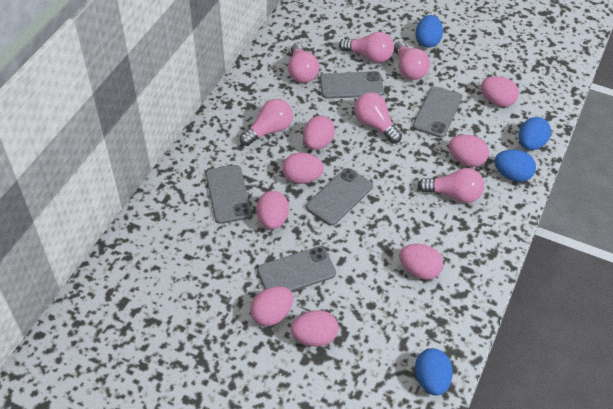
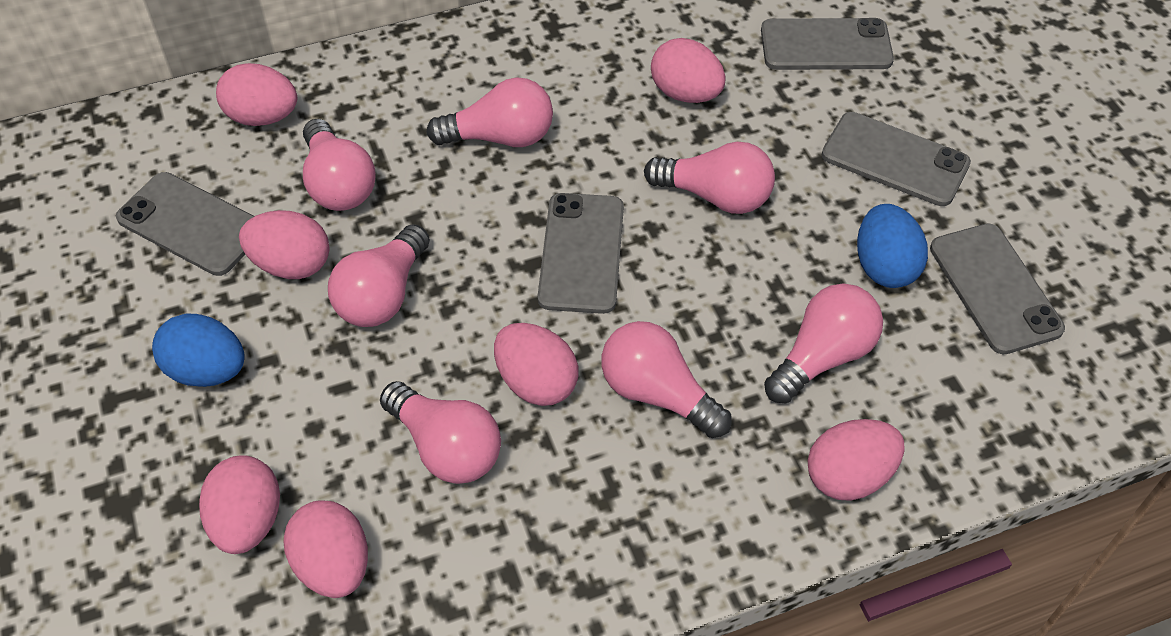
blue egg: [415,15,443,48] [415,348,453,395] [494,150,536,182] [519,117,551,150] = 4 -> [152,314,245,387] [857,204,928,288] = 2
pink egg: [250,286,293,326] [257,191,289,230] [282,153,324,184] [291,310,338,346] [303,116,335,150] [399,244,443,280] [449,135,489,167] [481,76,519,107] = 8 -> [199,455,280,554] [216,63,297,126] [239,210,329,279] [283,500,368,598] [494,323,578,406] [651,38,726,103] [808,419,905,501] = 7
pink light bulb: [240,99,293,146] [288,43,319,83] [339,32,394,63] [354,92,402,143] [394,41,430,80] [418,168,484,203] = 6 -> [303,119,376,211] [328,224,430,327] [380,381,501,484] [426,78,553,147] [601,321,732,438] [644,142,775,214] [764,284,883,404] = 7

